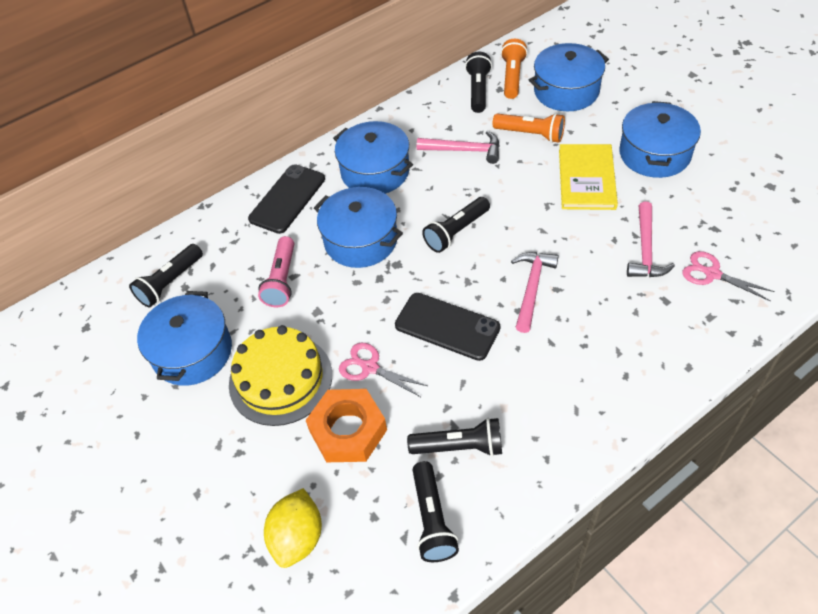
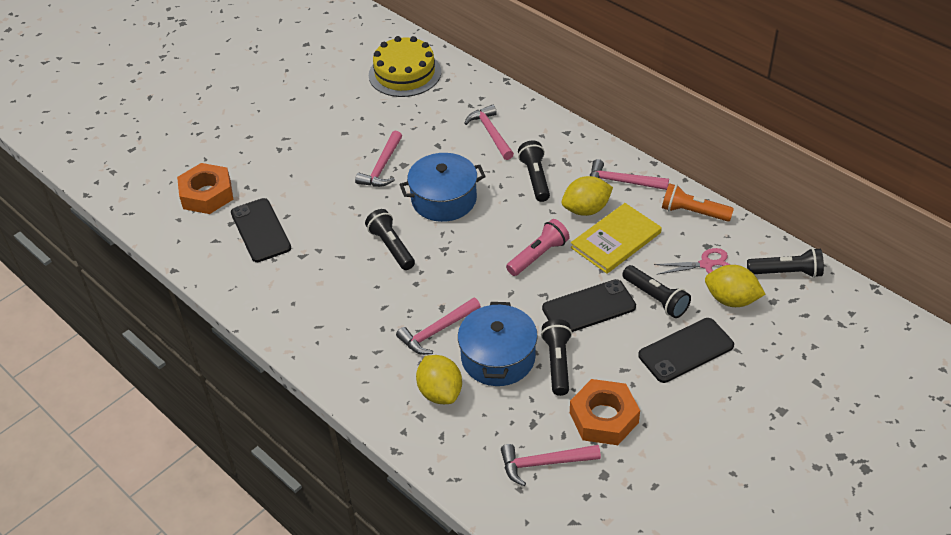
black phone: [248,164,325,234] [395,293,500,361] = 2 -> [231,198,291,262] [542,279,636,332] [638,318,734,383] = 3
blue pot: [137,291,232,386] [314,187,403,268] [333,121,413,194] [529,43,609,111] [619,101,701,178] = 5 -> [399,153,486,222] [458,302,538,386] = 2
orange flashlight: [492,113,565,143] [501,39,528,99] = 2 -> [662,183,734,221] = 1
orange nut: [306,389,387,462] = 1 -> [177,163,233,214] [570,379,640,445] = 2
pink hammer: [417,131,500,164] [511,252,559,333] [627,201,675,277] = 3 -> [355,131,402,187] [396,297,481,355] [464,105,514,160] [501,444,601,486] [590,159,669,190] = 5
pink scissors: [339,343,427,397] [682,251,775,301] = 2 -> [654,248,730,275] = 1
yellow lemon: [264,488,322,568] = 1 -> [416,355,462,404] [562,176,613,216] [705,265,766,307] = 3

